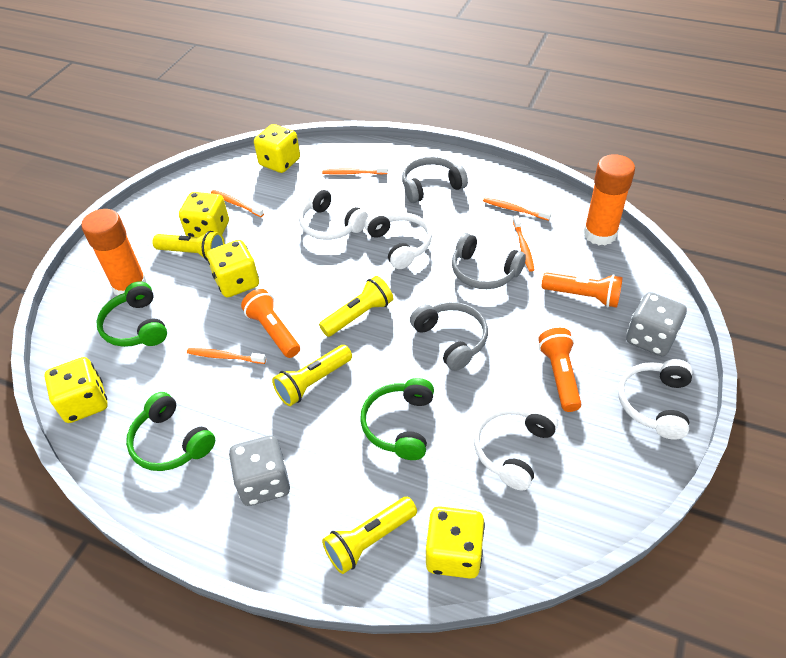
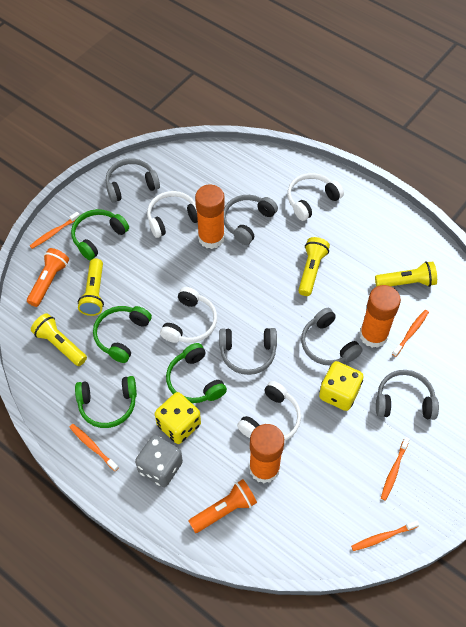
green headphones: [96,281,167,347] [126,392,215,471] [360,378,434,460] = 3 -> [71,209,129,260] [75,376,137,428] [93,306,152,363] [166,343,227,403] = 4
grey dice: [229,435,290,506] [626,292,687,356] = 2 -> [135,435,183,487] = 1
grey headphones: [402,157,468,203] [410,302,488,371] [452,233,526,289] = 3 -> [106,158,160,203] [219,328,277,375] [224,195,278,245] [301,308,363,365] [376,370,439,420] = 5
orange flashlight: [241,289,300,358] [538,328,581,412] [542,272,623,307] = 3 -> [27,248,69,307] [189,479,257,533] = 2
orange glue stick: [81,209,148,295] [583,154,635,245] = 2 -> [195,184,225,249] [249,424,284,483] [360,285,401,348] = 3
yellow dice: [44,357,108,423] [179,192,229,237] [207,240,259,298] [254,124,300,173] [426,506,485,579] = 5 -> [155,392,201,444] [319,361,364,411] = 2

